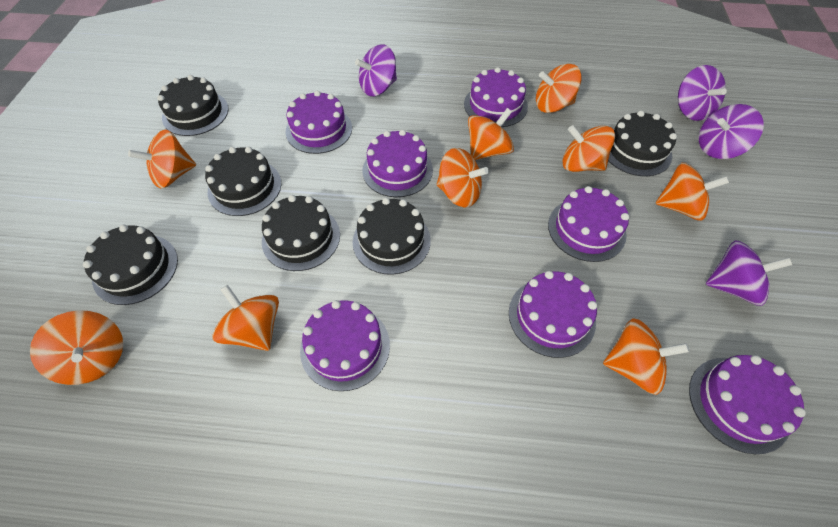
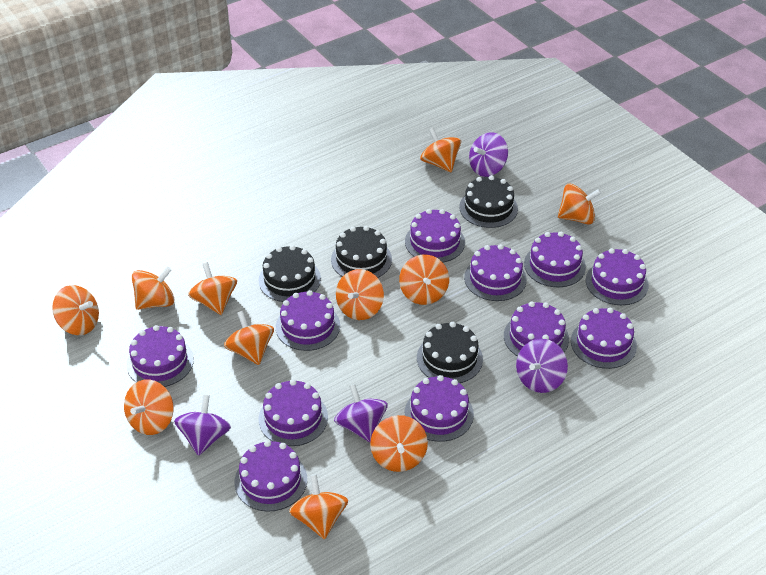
black cake: [83,225,178,305] [157,75,229,136] [205,147,281,216] [262,195,340,271] [353,198,431,275] [608,111,677,176] = 6 -> [259,245,321,302] [331,226,392,278] [417,322,483,383] [459,175,518,228] = 4
orange spinning top: [30,310,123,385] [128,130,196,188] [212,285,279,351] [437,148,489,207] [468,108,514,160] [536,64,582,113] [562,125,615,172] [603,318,689,395] [655,163,729,220] = 9 -> [52,285,99,335] [124,380,174,435] [132,267,174,310] [188,262,237,315] [224,311,274,365] [289,475,348,539] [336,269,384,320] [370,415,428,472] [399,255,449,305] [420,128,461,172] [558,184,601,225] = 11
purple cake: [286,91,352,154] [300,300,390,391] [363,130,433,197] [464,67,528,127] [509,271,597,358] [548,186,629,262] [689,355,806,454] = 7 -> [126,325,194,387] [235,440,307,512] [259,379,328,446] [276,290,340,351] [405,209,465,262] [405,375,474,442] [464,244,527,301] [504,301,569,356] [524,232,586,287] [571,308,637,369] [586,248,649,305] = 11

